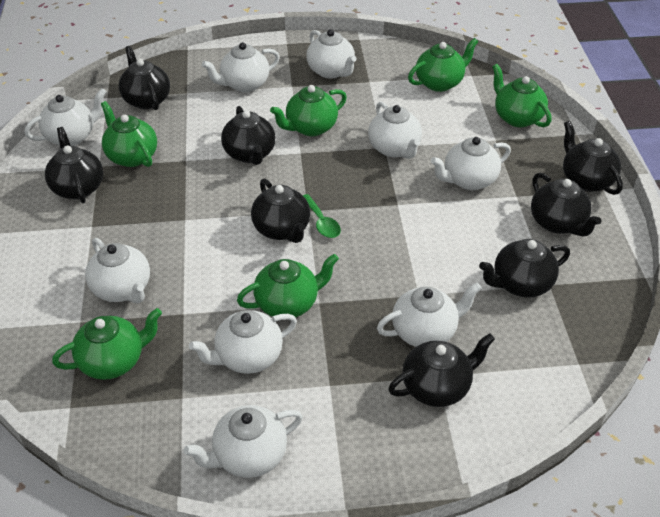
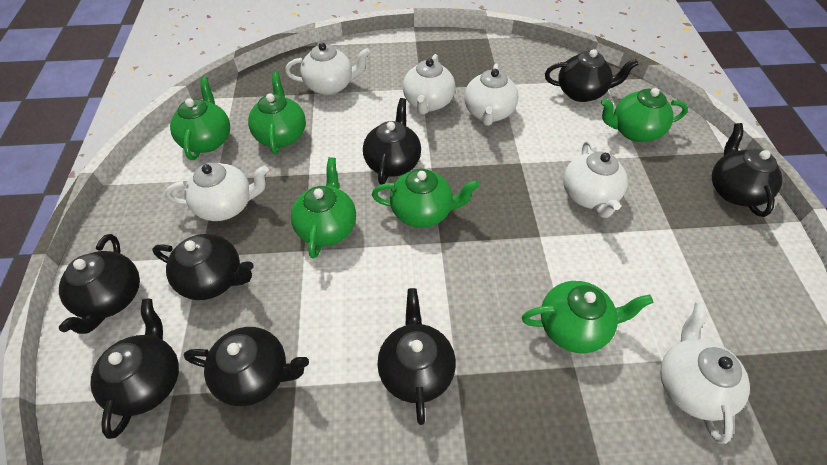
green spoon: [303,194,341,238] = 1 -> none = 0
white teapot: [25,88,106,146] [85,238,150,303] [184,405,303,478] [189,310,297,374] [202,42,280,92] [306,29,356,79] [368,102,422,159] [377,283,481,347] [431,137,511,190] = 9 -> [165,163,269,221] [285,43,370,95] [403,54,455,115] [464,63,518,126] [563,140,628,218] [660,302,750,444] = 6

